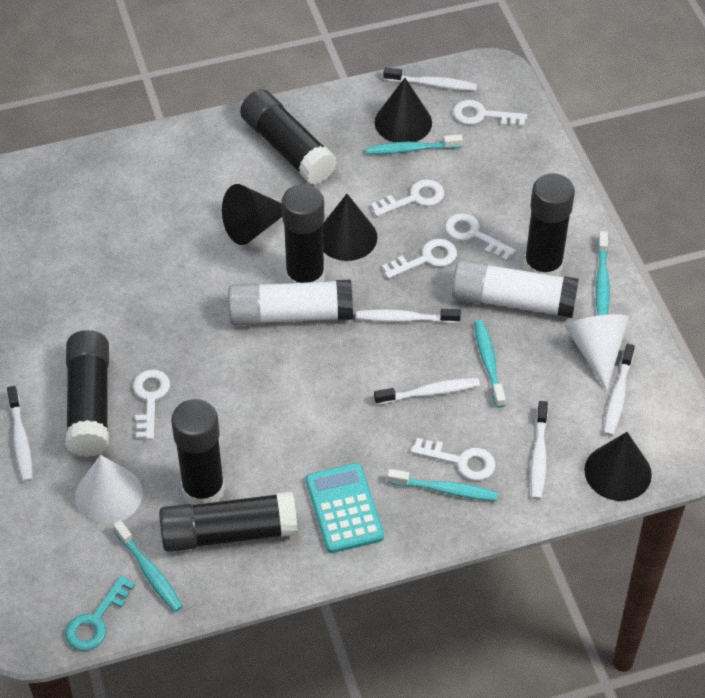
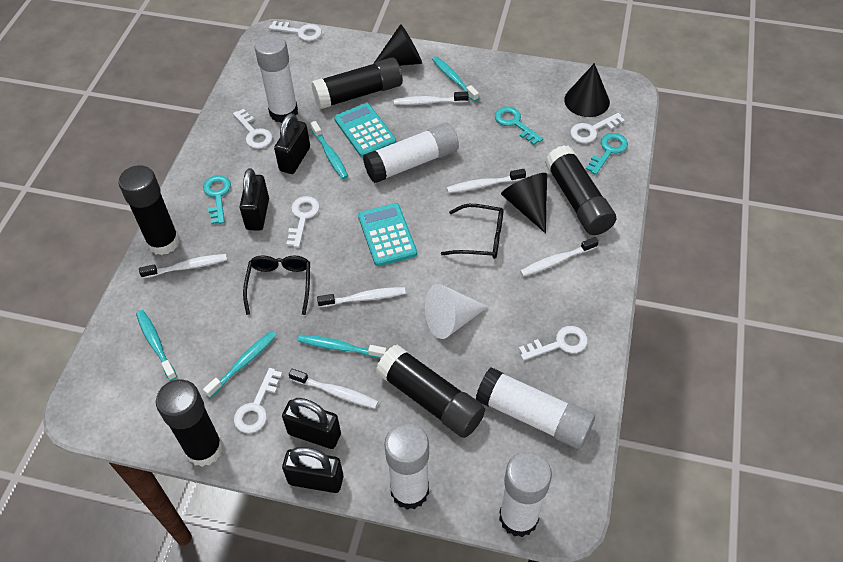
black cone: [222,184,282,245] [323,194,377,261] [375,78,432,142] [584,432,652,501] = 4 -> [373,24,422,66] [501,173,547,234] [564,63,610,117] = 3
black glasses: none = 0 -> [243,255,310,315] [441,204,503,259] = 2
black glue stick: [66,330,109,457] [159,492,298,552] [171,399,225,505] [240,89,337,184] [282,184,325,283] [524,173,575,276] = 6 -> [119,165,180,255] [156,379,223,467] [311,57,403,110] [376,345,485,438] [545,145,616,235] = 5
black padlock: none = 0 -> [240,168,269,231] [274,113,310,174] [282,398,341,449] [282,447,343,493] = 4
turquoise calculator: [306,463,384,553] = 1 -> [334,103,396,158] [358,203,417,266] = 2
turquoise key: [65,575,135,651] = 1 -> [203,175,231,224] [495,106,543,145] [586,133,628,175] = 3
white cone: [75,455,143,524] [565,314,629,390] = 2 -> [425,284,488,339] = 1
white glue stick: [228,279,353,326] [452,259,579,318] = 2 -> [254,34,298,123] [363,122,459,183] [384,423,429,510] [476,367,595,449] [499,452,552,537] = 5

